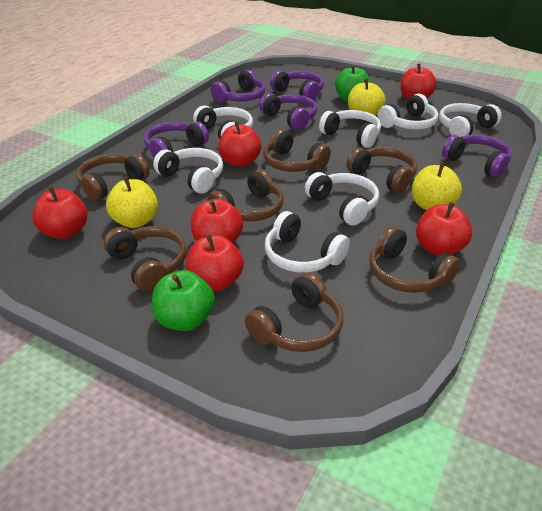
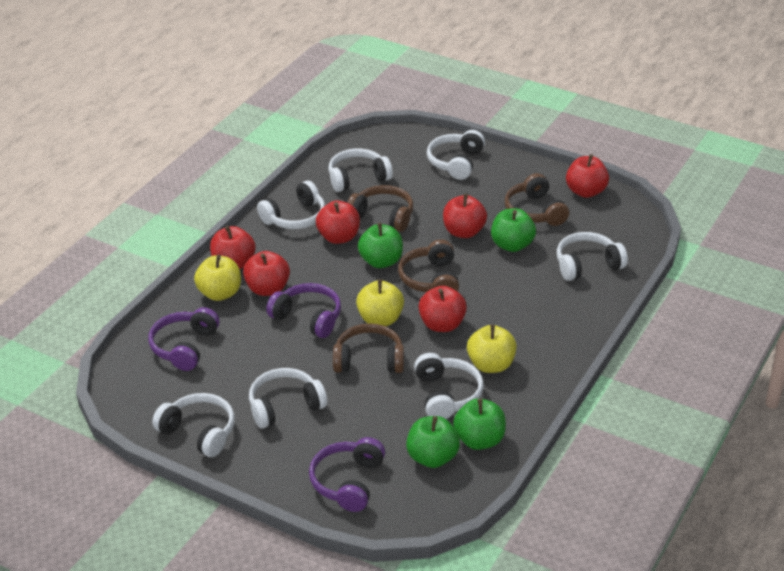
brown headphones: [76,154,150,201] [104,226,187,292] [207,169,284,222] [245,272,343,352] [263,129,331,172] [347,147,417,193] [369,226,460,293] = 7 -> [333,323,404,373] [347,185,413,232] [398,239,459,292] [505,173,569,226] = 4
green apple: [152,270,215,331] [335,65,371,102] = 2 -> [358,223,403,268] [406,416,460,468] [453,398,506,450] [491,208,536,252] = 4
purple headphones: [144,121,209,158] [211,69,266,103] [259,93,317,130] [270,70,324,100] [442,135,512,178] = 5 -> [148,307,220,371] [266,283,341,338] [309,437,385,512] = 3

